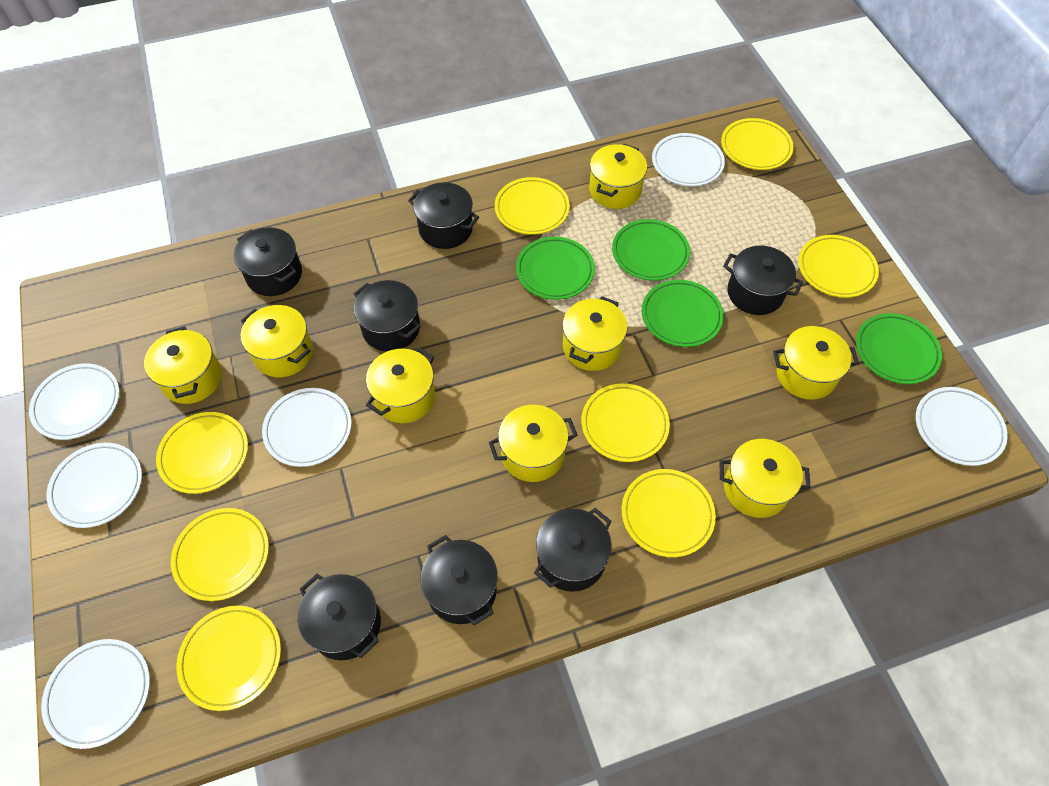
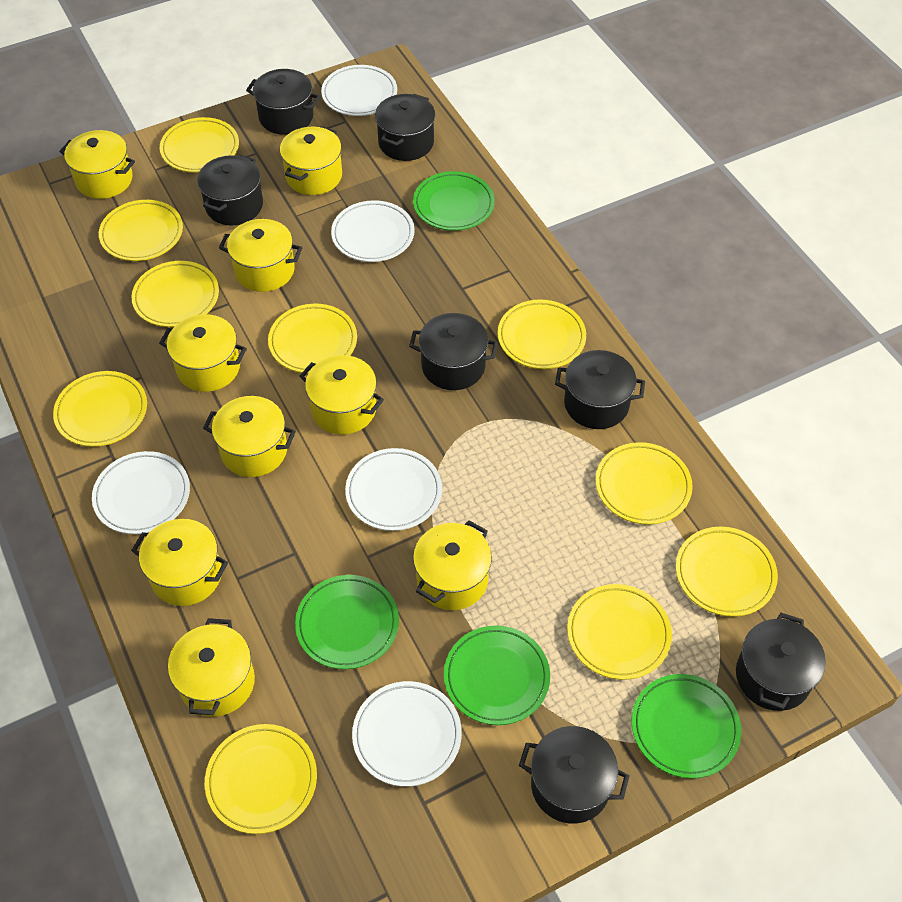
white plate: [29,363,120,440] [41,639,150,749] [47,443,142,528] [262,388,352,467] [652,133,725,186] [916,387,1008,466] = 6 -> [92,451,190,534] [321,65,397,116] [331,200,415,262] [345,448,442,531] [352,681,462,787] = 5
yellow plate: [156,412,248,494] [171,508,269,601] [176,606,281,711] [495,177,570,235] [581,383,670,462] [622,469,716,557] [721,118,793,170] [798,235,879,298] = 8 -> [53,371,147,447] [99,200,183,261] [132,261,219,327] [160,117,239,173] [205,724,317,834] [268,304,357,373] [498,299,586,369] [567,584,672,680] [596,442,693,525] [676,527,778,617] = 10
yellow pot: [144,326,222,404] [241,305,313,377] [366,347,435,423] [489,405,577,482] [562,296,628,371] [589,144,647,209] [719,439,811,518] [773,326,859,400] = 8 -> [60,130,135,199] [131,519,228,606] [159,314,247,392] [168,618,255,717] [203,396,296,477] [219,219,303,292] [280,126,342,195] [299,355,384,435] [413,520,492,610] = 9

